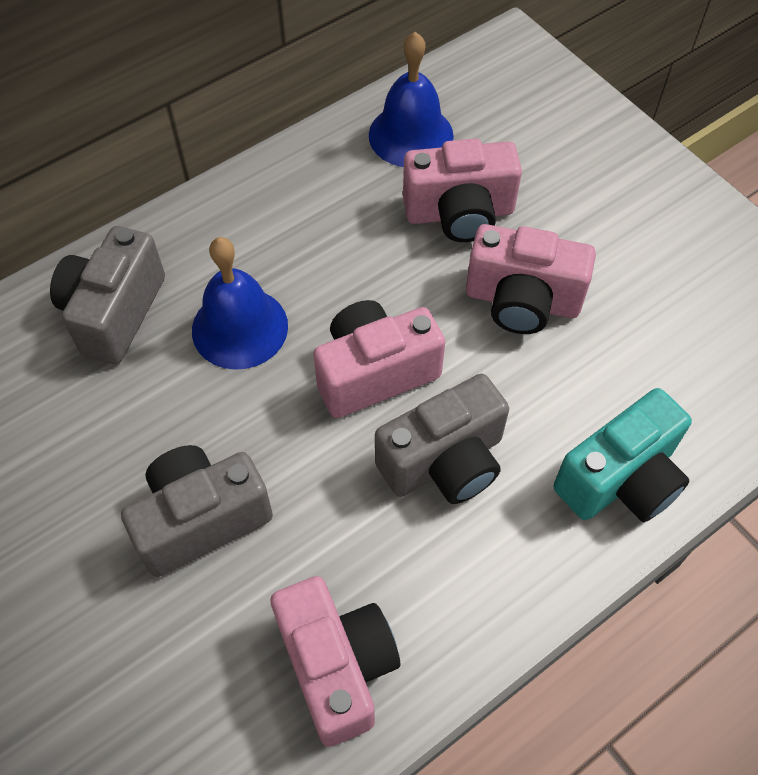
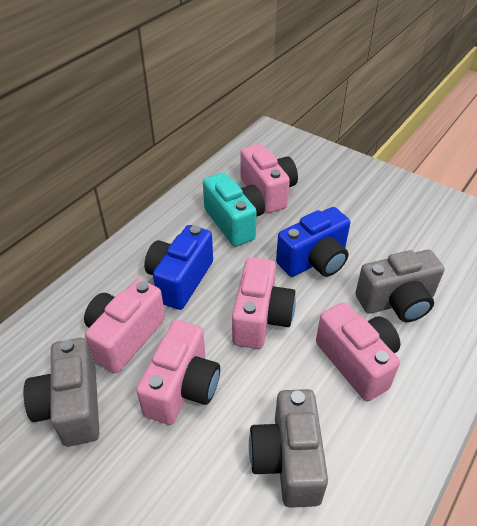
blue bell: [192,237,288,370] [369,32,454,167] = 2 -> none = 0
blue camera: none = 0 -> [144,225,213,310] [276,207,350,277] = 2
pink camera: [270,576,400,747] [313,300,445,418] [403,138,522,242] [466,224,596,334] = 4 -> [84,279,165,373] [136,320,220,425] [232,257,296,349] [240,144,298,213] [316,302,400,402] = 5

